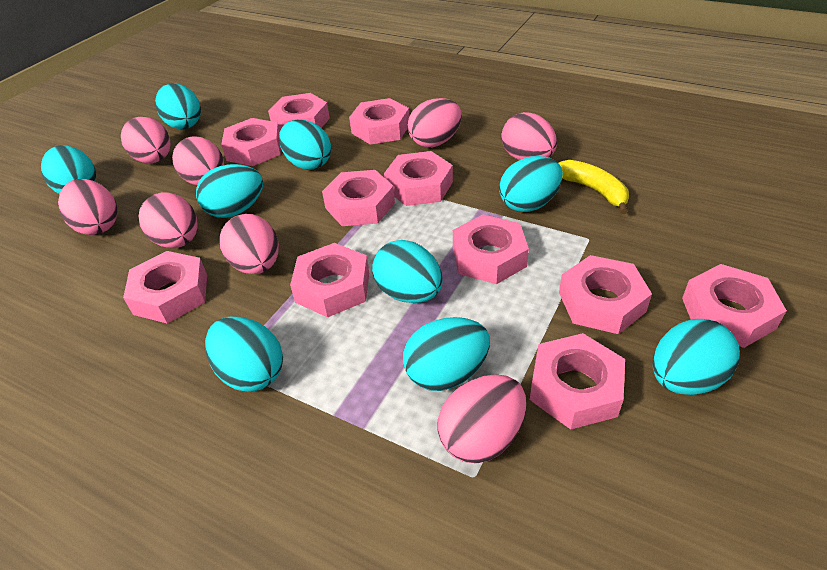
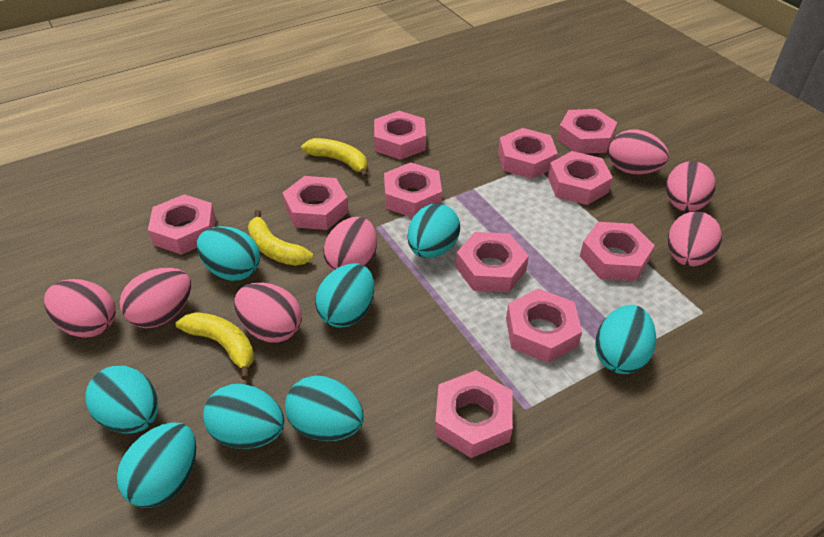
pink egg: [58,179,118,235] [121,117,171,163] [139,192,198,248] [172,136,224,185] [220,214,279,274] [407,98,462,147] [437,374,526,463] [501,112,557,160] = 8 -> [44,279,115,338] [120,268,191,328] [234,283,302,343] [323,217,377,271] [609,129,669,174] [666,161,716,212] [668,211,722,267] = 7
turquoise egg: [41,145,96,194] [155,83,201,129] [196,164,263,218] [205,316,283,392] [279,120,331,170] [372,240,443,303] [403,317,490,391] [499,156,563,212] [653,319,740,395] = 9 -> [85,366,158,433] [117,422,196,508] [196,226,260,281] [203,384,284,449] [285,376,364,441] [315,263,374,328] [407,204,460,258] [595,305,656,374] = 8
yellow banana: [559,160,629,214] = 1 -> [176,312,254,380] [248,210,313,266] [301,138,368,178] = 3

